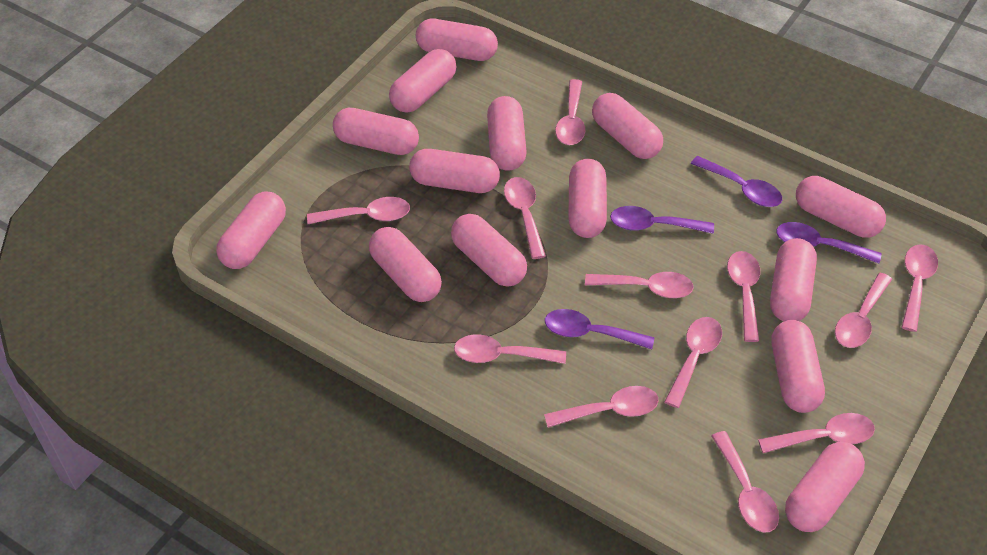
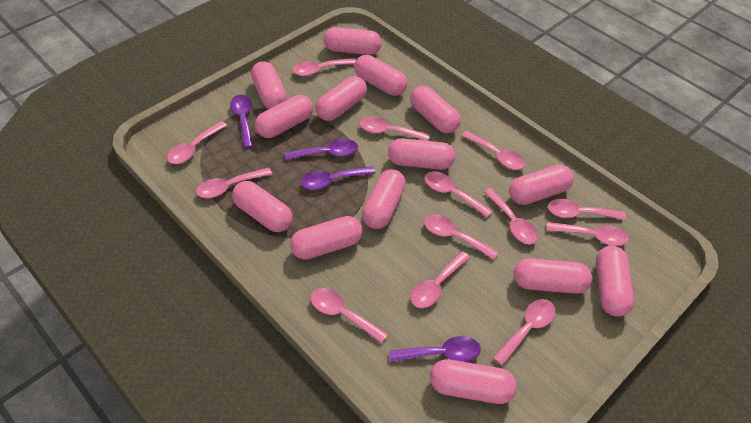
pink spoon: [307,197,410,224] [454,334,566,364] [504,177,546,259] [544,386,659,428] [555,79,585,145] [585,272,694,298] [664,317,722,408] [712,431,779,533] [727,251,760,342] [758,413,875,453] [835,273,892,348] [901,244,938,332] = 12 -> [167,121,227,164] [196,167,272,198] [293,58,356,76] [310,288,388,344] [360,117,430,141] [411,251,470,308] [424,214,498,260] [425,171,492,217] [461,131,525,170] [484,188,538,245] [493,299,556,366] [546,222,629,246] [548,199,626,220] = 13

